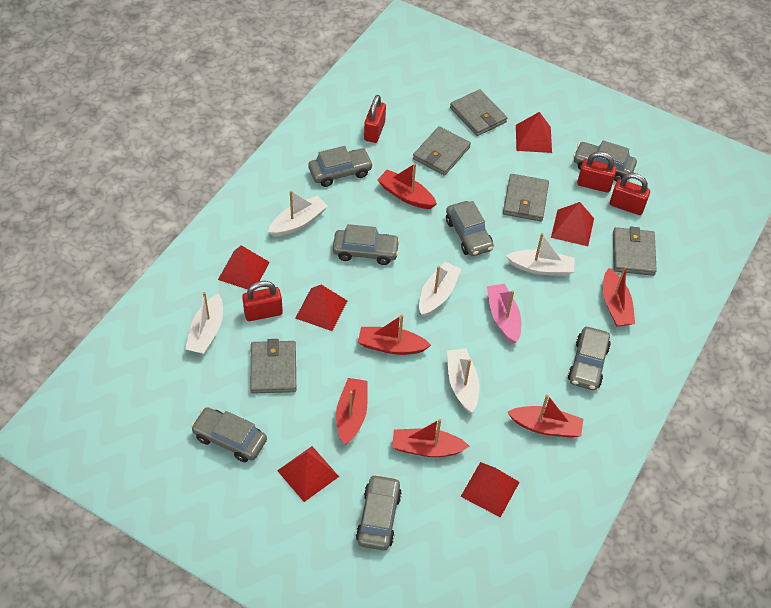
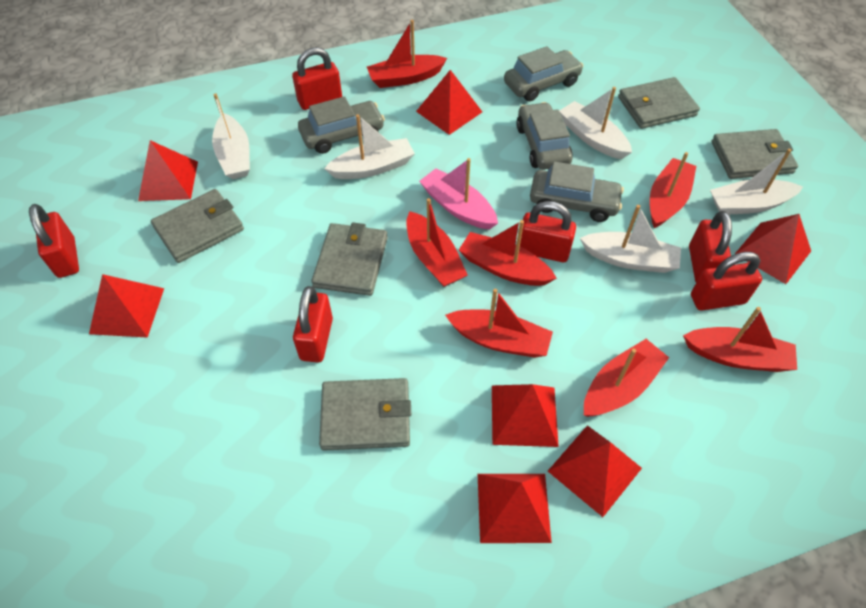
grey car: [191,407,267,462] [309,146,373,187] [333,224,400,265] [356,474,402,551] [446,201,494,256] [568,327,611,390] [573,141,637,182] = 7 -> [298,96,385,154] [504,46,583,101] [516,102,573,170] [530,161,624,222] = 4
red boat: [336,378,368,445] [358,315,431,355] [377,163,437,209] [392,419,470,457] [508,394,583,438] [603,266,635,326] = 6 -> [367,20,447,88] [406,198,468,287] [445,288,553,358] [459,220,557,286] [584,339,669,417] [650,152,696,228] [683,307,797,372] = 7
red padlock: [242,281,283,321] [364,95,386,143] [577,151,617,193] [610,173,650,215] = 4 -> [29,204,79,278] [292,47,342,110] [293,286,333,363] [520,201,576,262] [689,211,732,282] [691,252,762,310] = 6
red pyramid: [218,245,270,291] [277,446,339,502] [295,285,347,331] [461,462,520,517] [516,112,552,153] [551,202,594,246] = 6 -> [89,274,164,338] [138,140,198,201] [416,70,482,135] [478,474,552,543] [492,384,559,447] [548,425,642,517] [735,214,811,284] = 7

